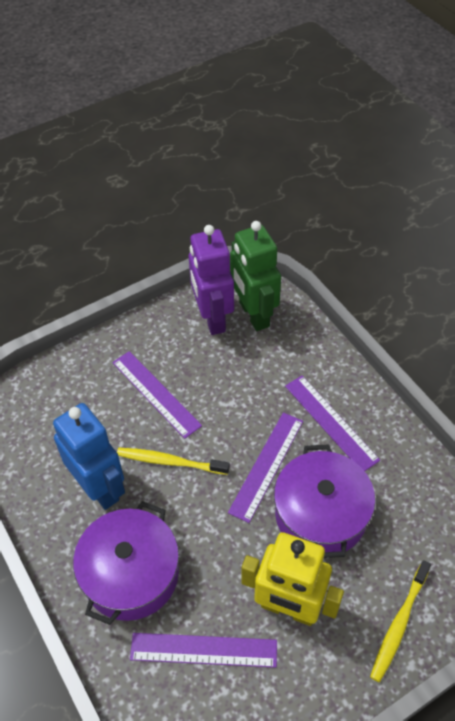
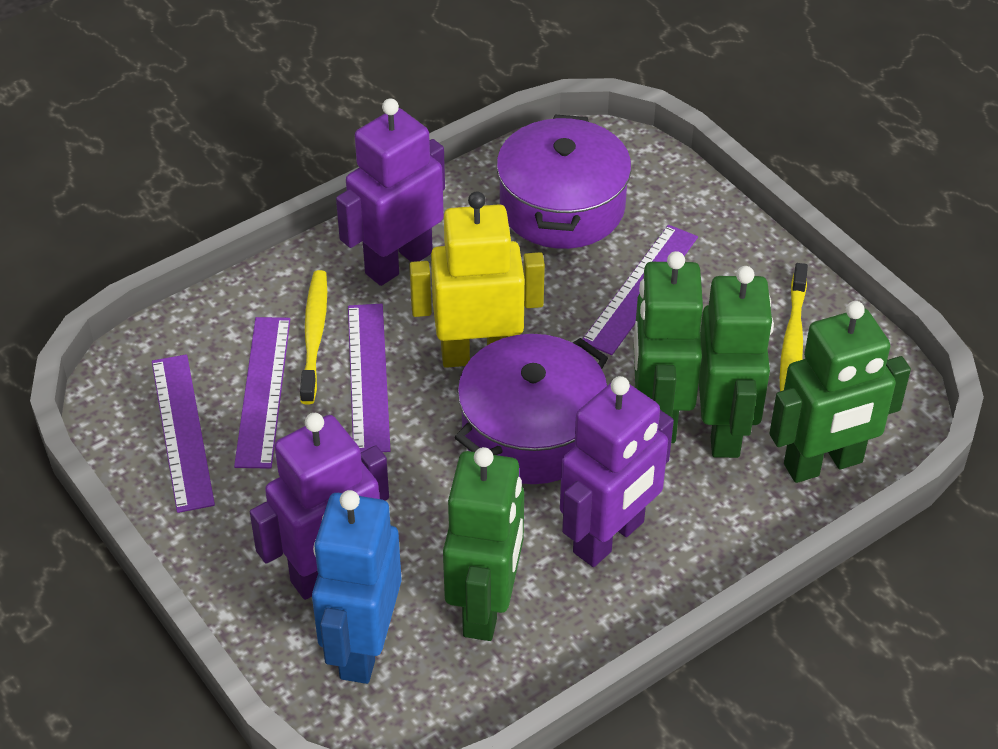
green robot: [230,221,281,331] = 1 -> [443,447,524,641] [634,251,703,443] [699,266,774,458] [769,301,911,483] = 4
purple robot: [189,225,234,335] = 1 -> [250,413,389,600] [336,98,445,286] [560,376,674,567] = 3

